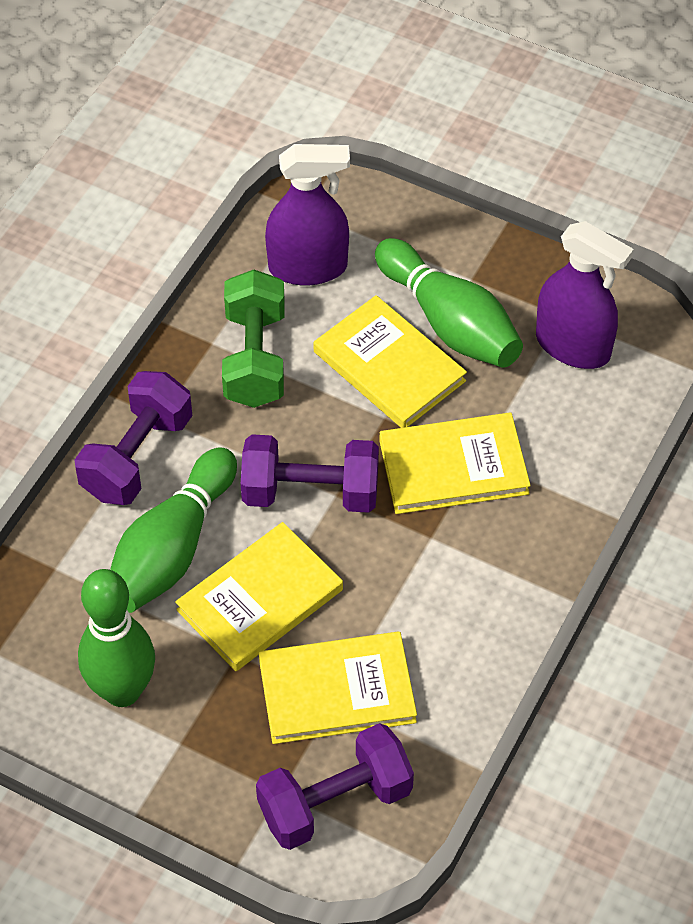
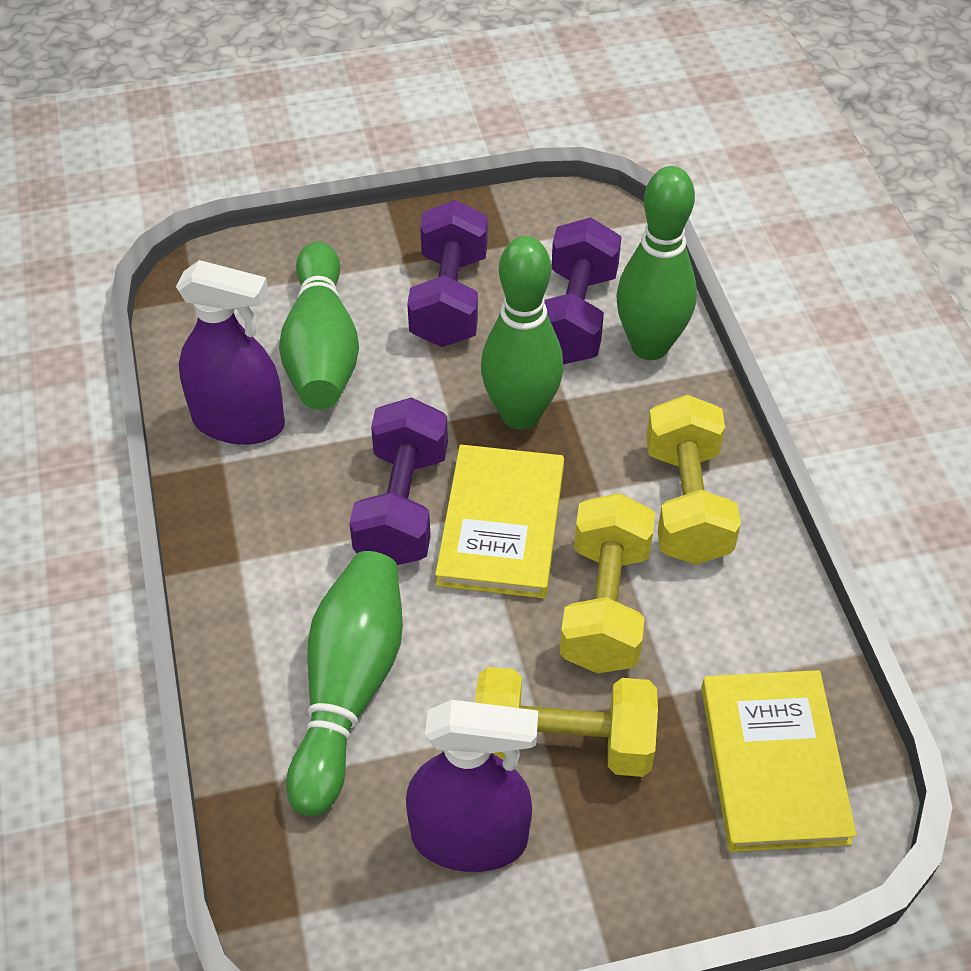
green bowling pin: [78,569,155,707] [110,447,237,613] [375,238,523,368] = 3 -> [279,241,359,410] [286,551,403,816] [481,236,564,430] [616,166,697,360] = 4
green dumbbell: [222,270,285,408] = 1 -> none = 0
yellow book: [175,522,343,671] [259,632,417,744] [313,295,467,428] [379,413,531,514] = 4 -> [435,445,564,599] [701,670,857,852] = 2
yellow dumbbell: none = 0 -> [475,667,658,777] [560,493,655,673] [646,395,741,565] = 3

